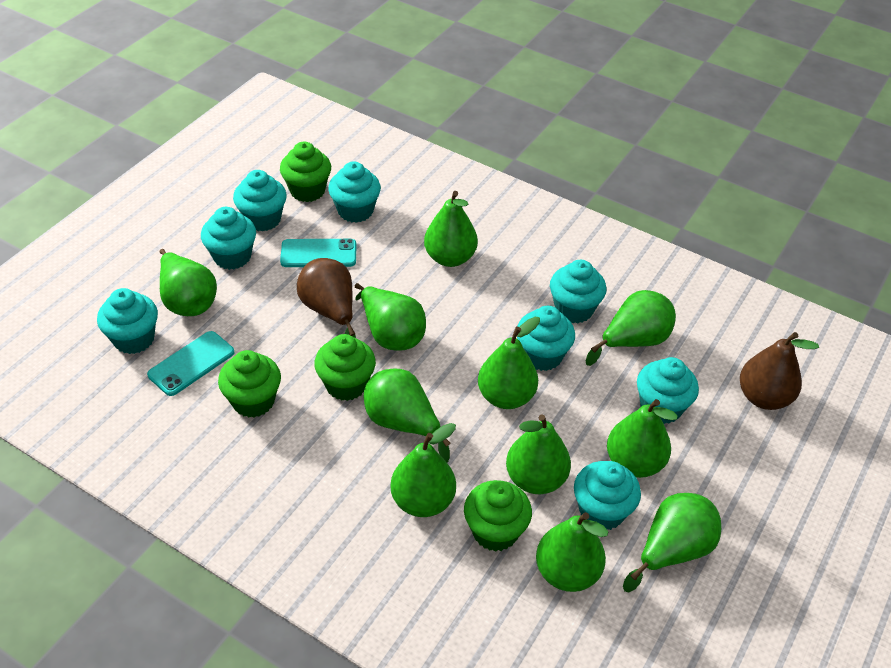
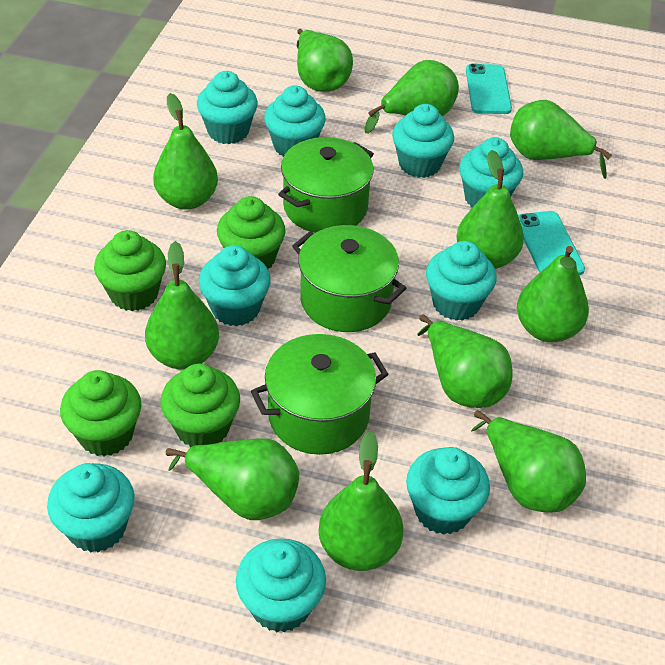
brown pear: [297,258,356,338] [740,332,819,410] = 2 -> none = 0
green pot: none = 0 -> [251,334,388,455] [278,137,374,233] [292,225,406,332] = 3
turquoise cupcake: [97,288,158,354] [201,207,256,270] [233,170,287,231] [328,161,381,223] [517,306,575,371] [550,260,607,323] [574,461,641,530] [637,357,699,424] = 8 -> [47,463,135,553] [197,71,258,144] [199,245,271,326] [236,538,326,633] [264,85,326,157] [392,104,454,178] [406,447,490,535] [426,241,496,321] [459,137,523,207] = 9

